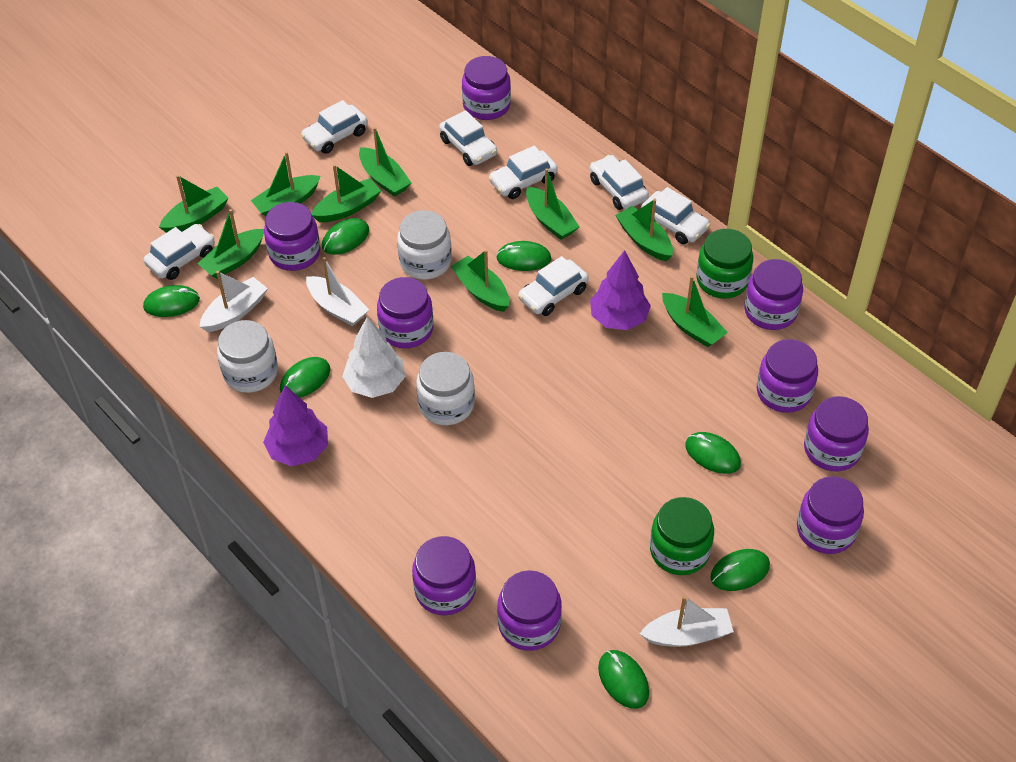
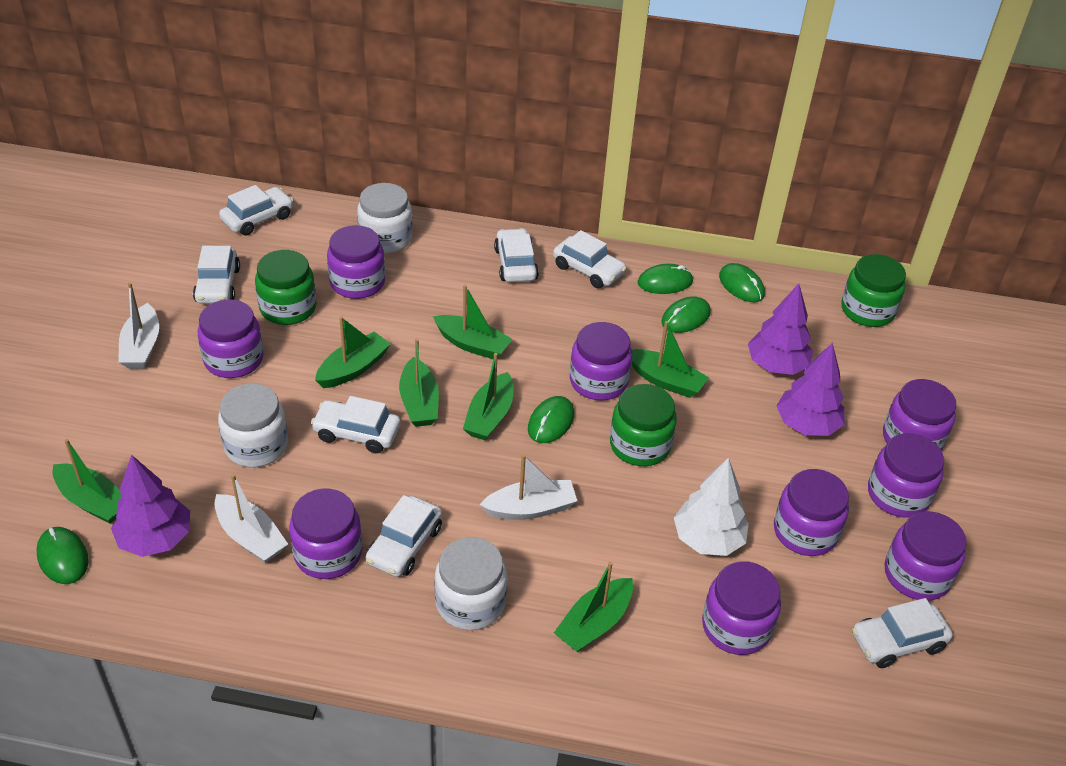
green boat: [159,175,229,233] [197,209,264,279] [251,152,321,216] [312,164,381,222] [359,127,411,197] [451,250,509,312] [526,168,580,240] [615,199,673,261] [662,276,728,347] = 9 -> [53,439,121,524] [315,316,391,388] [399,339,439,427] [433,285,513,359] [463,353,513,441] [554,562,633,652] [632,321,709,398] = 7
green jar: [650,497,714,575] [696,229,753,299] = 2 -> [255,250,316,325] [610,384,677,466] [841,254,906,327] = 3
green mouse: [143,285,200,317] [280,357,330,398] [322,218,369,255] [496,241,551,271] [598,650,649,709] [685,432,741,474] [710,549,770,591] = 7 -> [36,527,89,584] [528,396,574,443] [638,264,693,294] [662,296,711,333] [719,263,765,302] = 5
purple tree: [263,385,328,466] [590,250,651,330] = 2 -> [111,455,190,557] [748,284,813,375] [776,343,845,436] = 3

